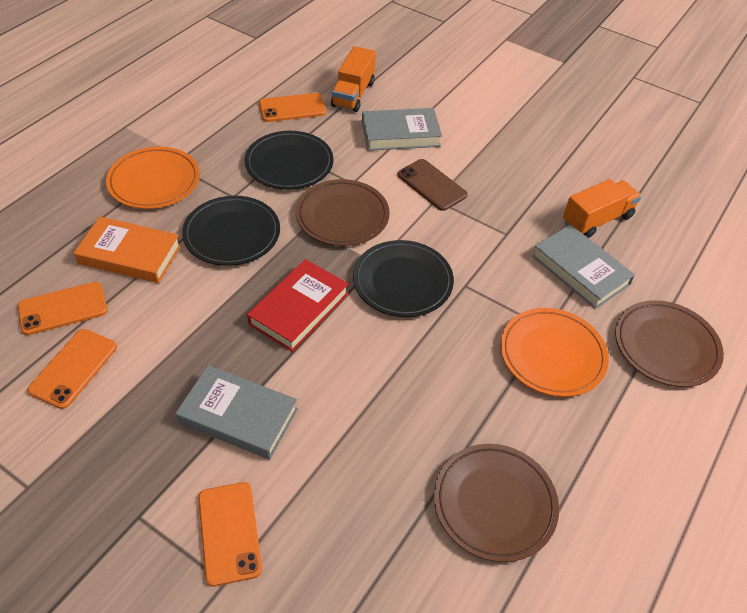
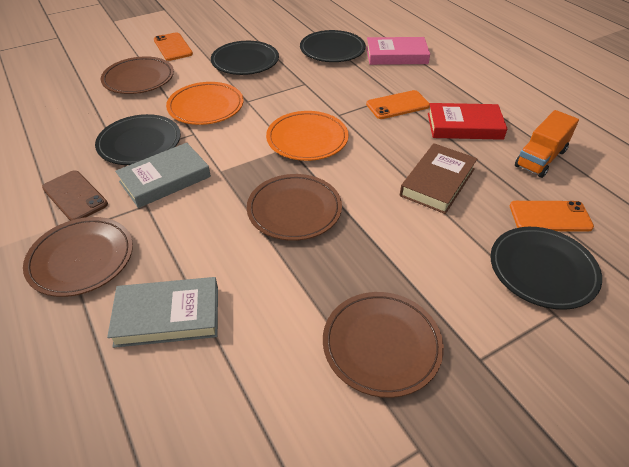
black plate: [182,196,280,266] [245,131,333,190] [353,240,454,317] = 3 -> [95,114,181,165] [211,41,279,75] [300,30,366,62] [490,227,602,310] = 4
brown book: none = 0 -> [400,143,478,214] = 1
brown plate: [296,179,390,246] [434,444,559,562] [615,300,724,387] = 3 -> [23,217,133,297] [101,56,174,94] [247,174,342,241] [323,292,444,398] = 4
grey book: [176,365,298,460] [362,108,442,151] [532,224,635,309] = 3 -> [107,277,218,348] [115,143,211,208] = 2
orange book: [74,217,181,283] = 1 -> none = 0
orange phone: [18,282,108,335] [27,329,117,409] [198,482,262,587] [259,93,326,122] = 4 -> [154,32,193,61] [366,90,430,119] [510,201,594,232] = 3
orange truck: [331,46,376,112] [563,179,641,238] = 2 -> [515,110,579,178] = 1
pink book: none = 0 -> [366,37,430,65] = 1

